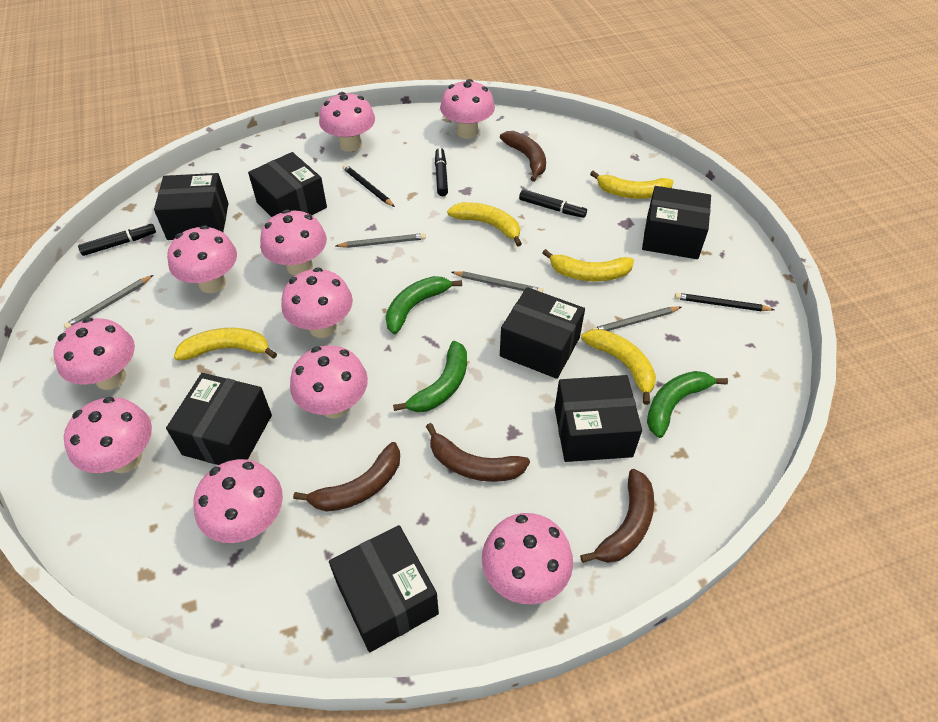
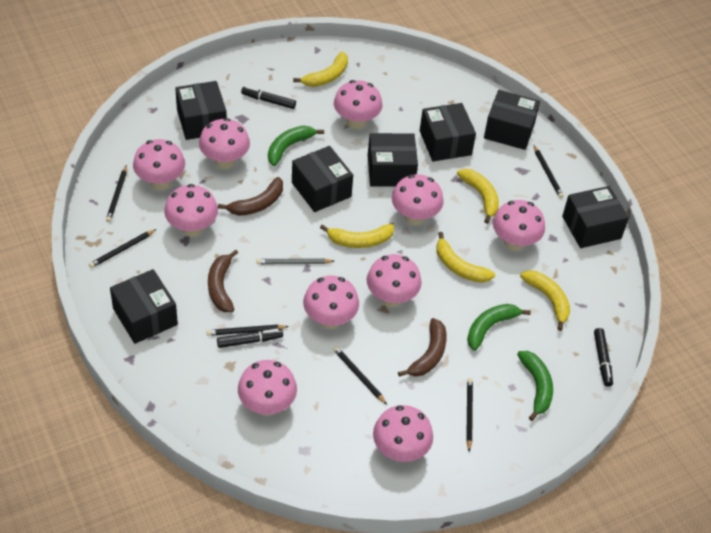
black pencil: [342,164,395,207] [675,293,775,311] = 2 -> [89,229,156,268] [106,165,127,222] [207,325,289,336] [333,346,387,404] [466,378,473,452] [534,145,564,198] = 6
brown banana: [293,442,400,512] [426,423,530,482] [500,131,546,182] [580,469,654,563] = 4 -> [208,249,238,312] [218,177,283,216] [398,318,447,377] = 3
grey pencil: [64,275,153,329] [336,233,426,248] [451,271,543,293] [592,307,682,331] = 4 -> [256,258,334,264] = 1

